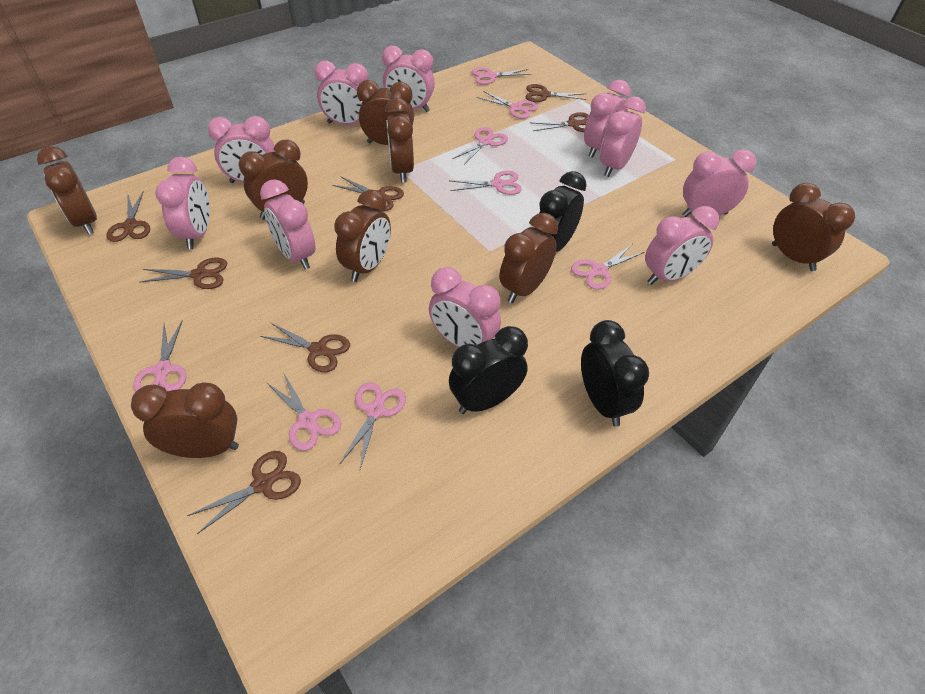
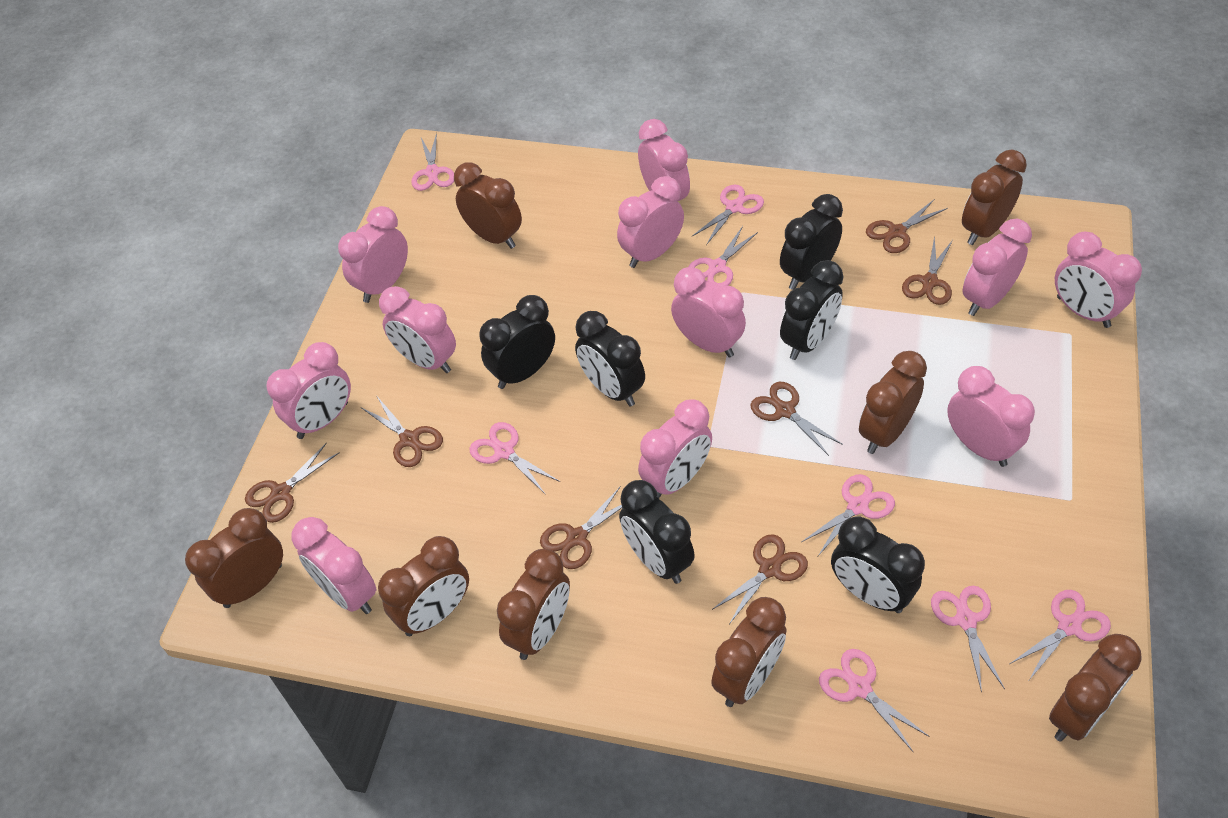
black clock: [449,326,528,414] [539,171,587,252] [581,320,649,427] = 3 -> [479,295,555,389] [575,311,645,407] [619,480,695,584] [780,194,843,290] [780,260,844,360] [831,516,925,613] = 6
pink clock: [155,156,210,249] [208,116,275,183] [260,179,316,270] [314,61,368,125] [382,46,435,112] [429,267,501,347] [584,80,631,158] [600,96,646,177] [645,206,720,285] [682,149,756,217] = 10 -> [266,342,351,439] [291,517,376,614] [338,206,408,303] [379,286,456,373] [617,176,684,268] [638,119,690,201] [638,400,712,499] [671,267,746,357] [947,366,1035,467] [963,219,1032,316] [1055,232,1142,328] = 11

